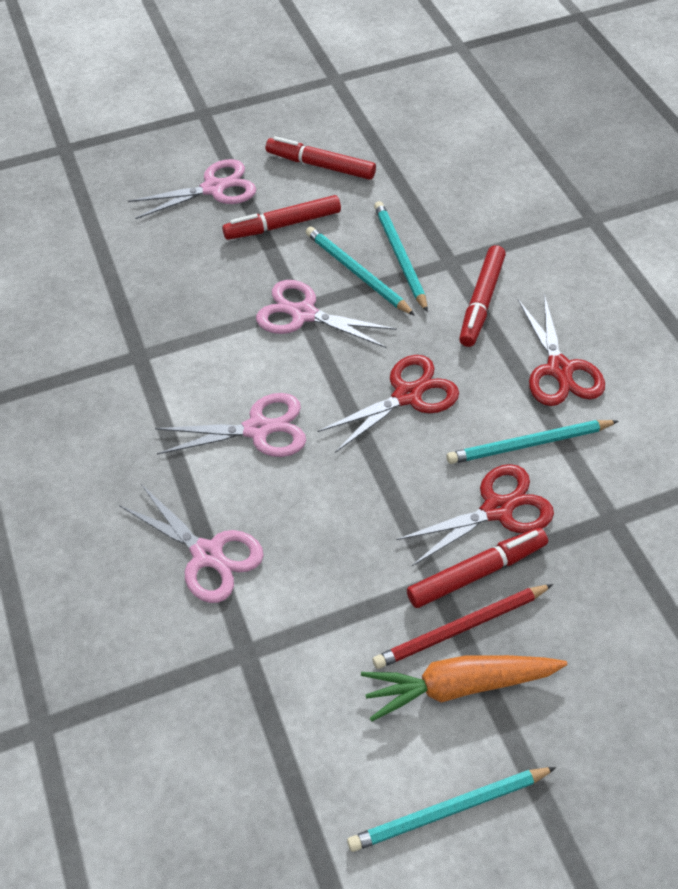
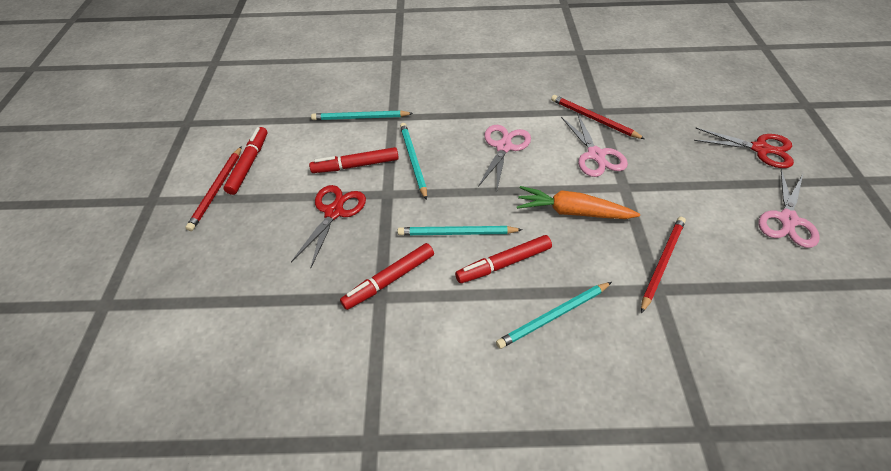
pink scissors: [119,484,264,603] [128,159,256,219] [155,393,306,457] [256,280,396,348] = 4 -> [478,125,531,189] [561,113,628,177] [758,169,820,248] = 3
red pencil: [373,584,553,669] = 1 -> [186,146,242,231] [551,95,645,139] [641,217,686,313] = 3
red scissors: [318,355,459,453] [396,464,554,566] [518,294,605,406] = 3 -> [291,185,366,267] [694,128,794,168] = 2

